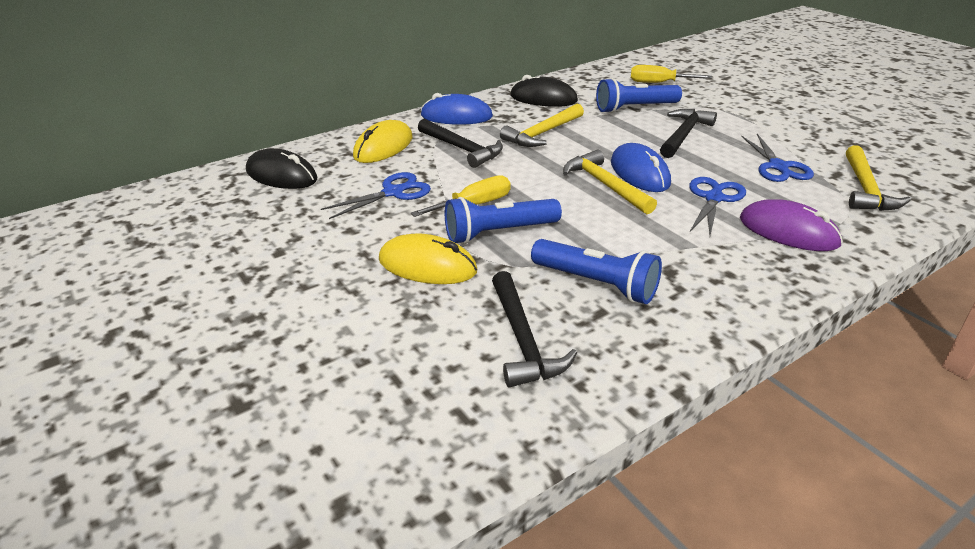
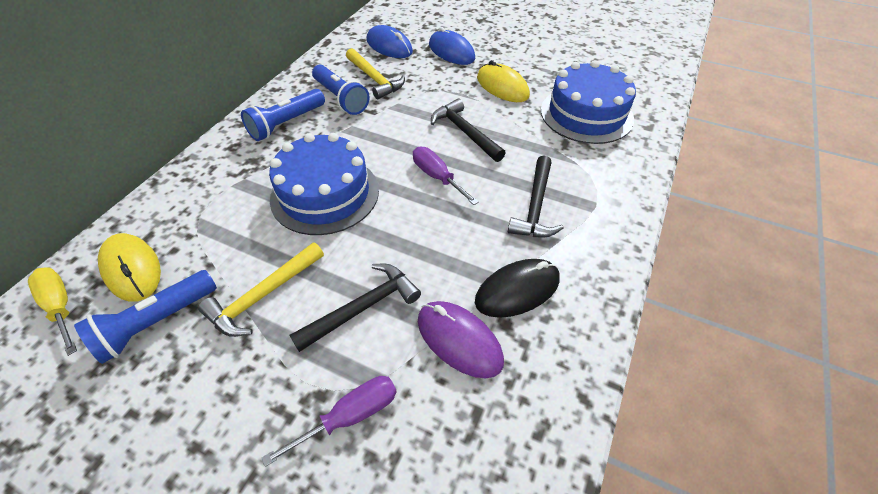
black mouse: [246,148,317,189] [510,75,578,107] = 2 -> [475,259,560,318] = 1
blue cake: none = 0 -> [269,133,379,235] [541,60,636,144] = 2
blue scissors: [321,172,431,219] [689,177,746,235] [741,134,814,182] = 3 -> none = 0
purple screwdriver: none = 0 -> [262,376,397,467] [413,147,479,205] = 2
yellow hammer: [500,104,584,147] [563,150,657,214] [846,145,911,211] = 3 -> [198,242,324,337] [346,48,405,99] = 2
yellow screwdriver: [411,175,511,217] [631,65,712,83] = 2 -> [28,267,77,356] = 1

